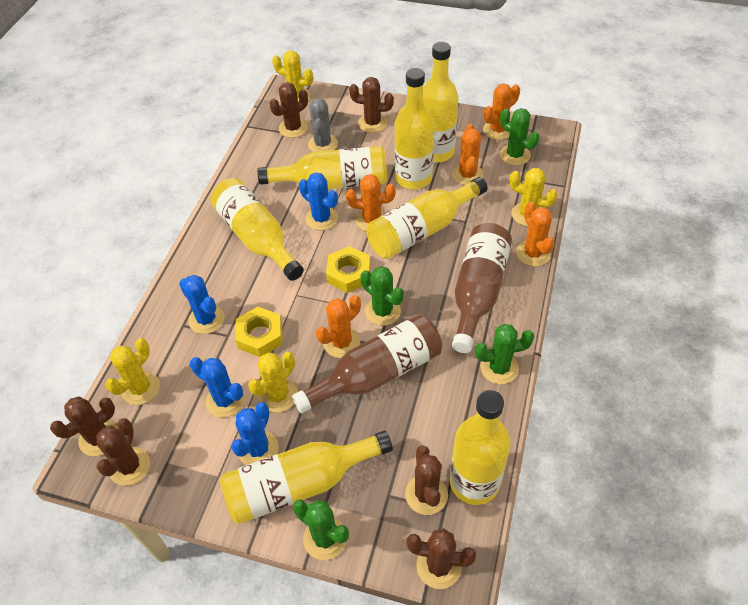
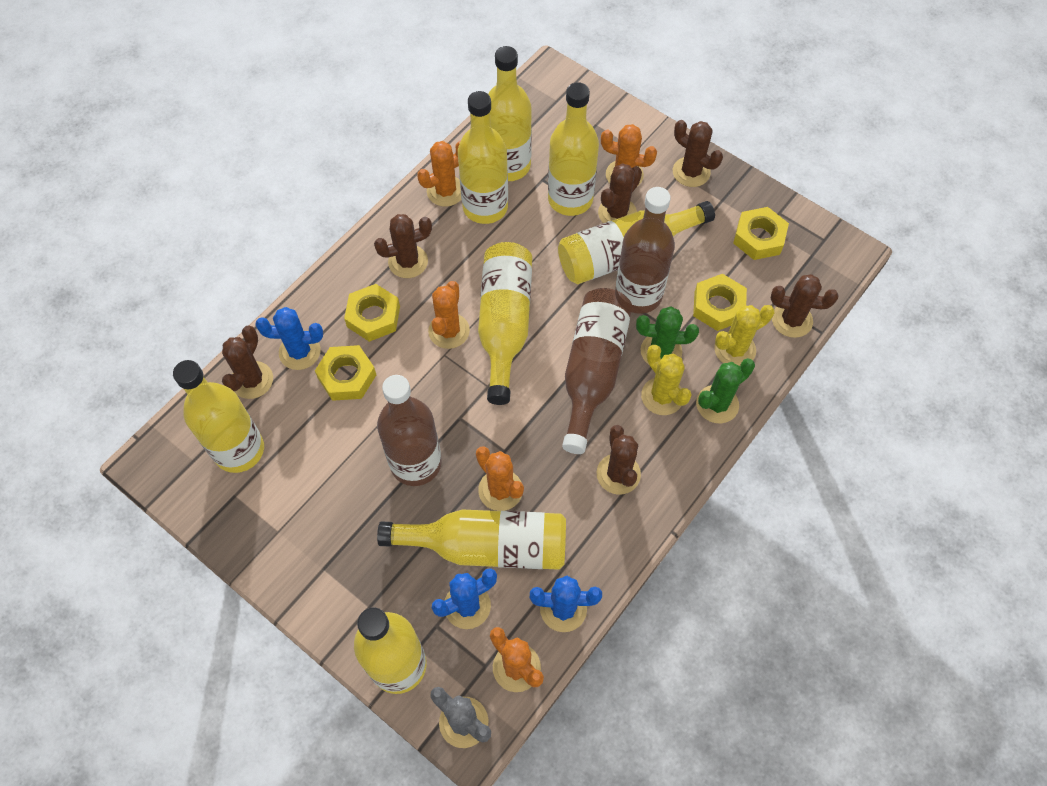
blue cactus: [179,275,224,334] [190,357,245,417] [231,402,279,465] [299,172,338,230] = 4 -> [255,307,323,370] [432,568,497,629] [530,576,602,632] = 3
brown bottle: [292,315,442,414] [452,223,512,353] = 2 -> [377,375,442,486] [562,288,633,454] [615,187,675,314] = 3
green cactus: [293,499,349,560] [360,266,404,326] [475,324,534,384] [500,108,539,166] = 4 -> [636,306,699,365] [696,358,755,423] = 2
yellow bottle: [211,178,304,281] [220,430,393,524] [257,146,387,189] [366,177,488,259] [395,68,434,189] [423,42,459,163] [450,390,511,505] = 7 -> [173,360,264,473] [354,608,427,694] [377,509,566,570] [458,91,508,224] [478,242,532,405] [488,46,532,181] [548,82,599,216] [558,201,715,284] = 8
yellow cactus: [105,338,160,405] [248,352,298,412] [272,51,313,101] [509,168,558,226] = 4 -> [641,345,692,415] [714,305,774,366] = 2
yellow nut: [235,307,283,357] [326,246,370,293] = 2 -> [315,345,376,401] [344,284,400,342] [693,274,747,331] [733,207,789,260] = 4

